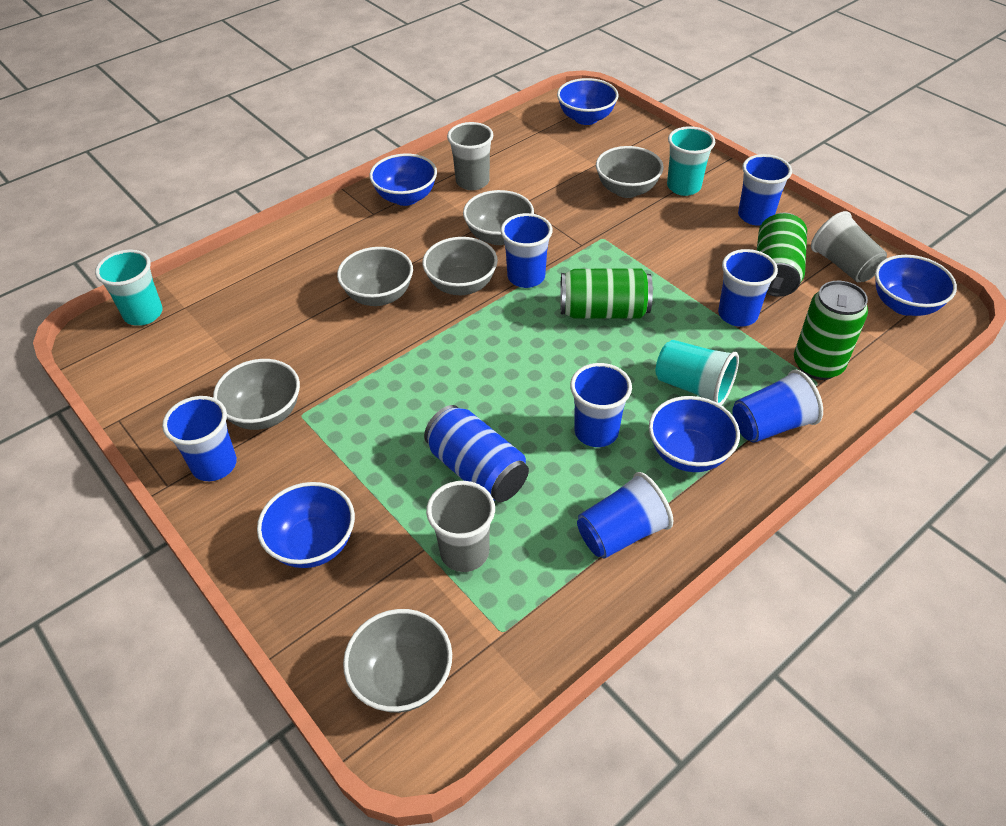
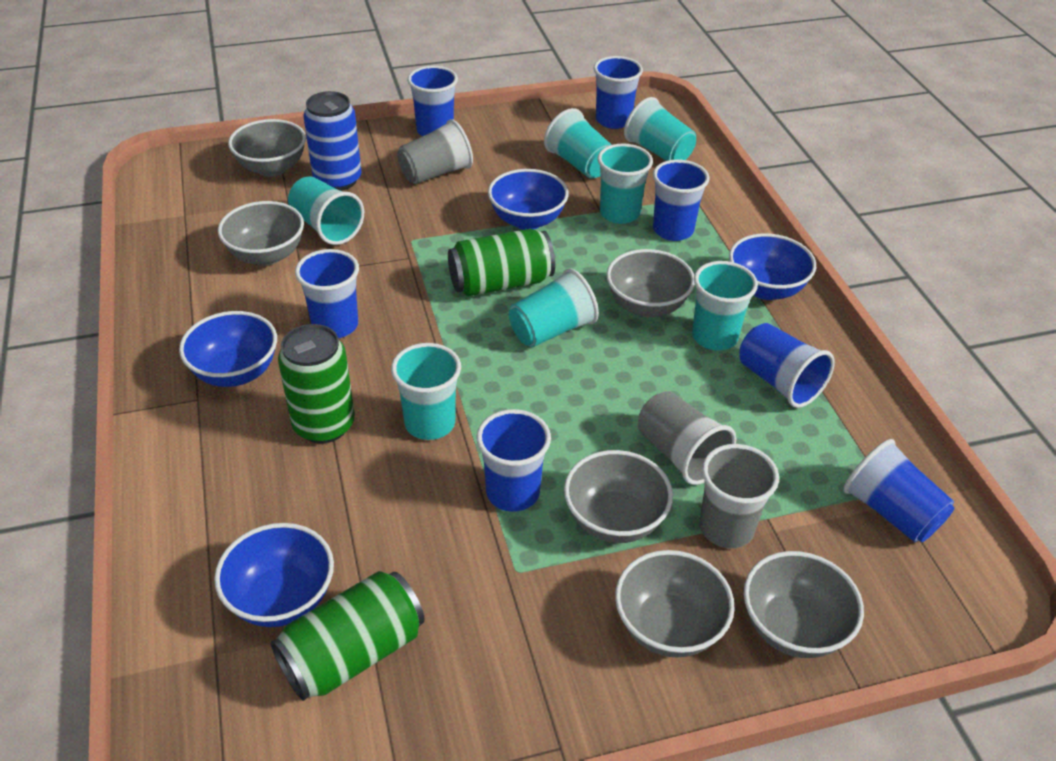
blue bowl: [257,482,355,568] [369,154,437,206] [557,78,619,125] [649,396,740,472] [875,255,957,316] = 5 -> [179,311,277,387] [214,523,334,627] [488,169,569,230] [729,233,816,300] = 4
turquoise cup: [95,250,163,326] [656,340,739,405] [667,126,715,196] = 3 -> [288,176,364,245] [391,343,461,440] [509,268,599,347] [544,108,612,179] [597,143,653,224] [624,97,696,161] [692,261,758,350] = 7

